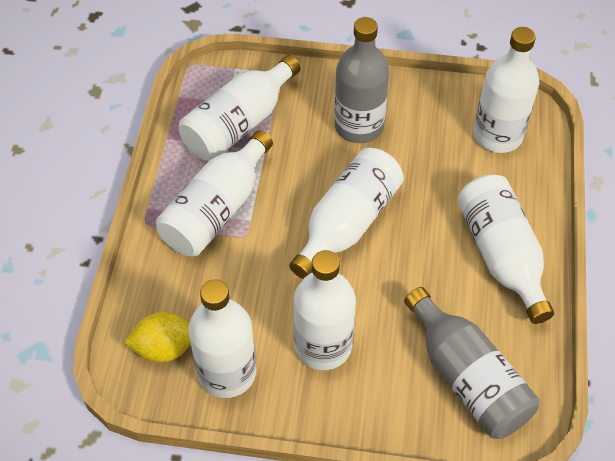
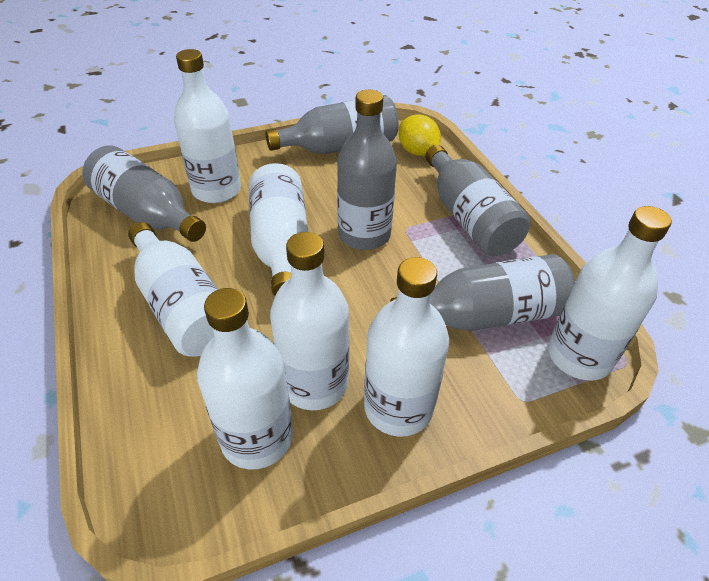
grey bottle: [334,17,390,143] [404,287,540,439] = 2 -> [82,145,206,242] [265,95,399,154] [337,90,397,250] [390,254,575,331] [425,145,531,256] = 5

